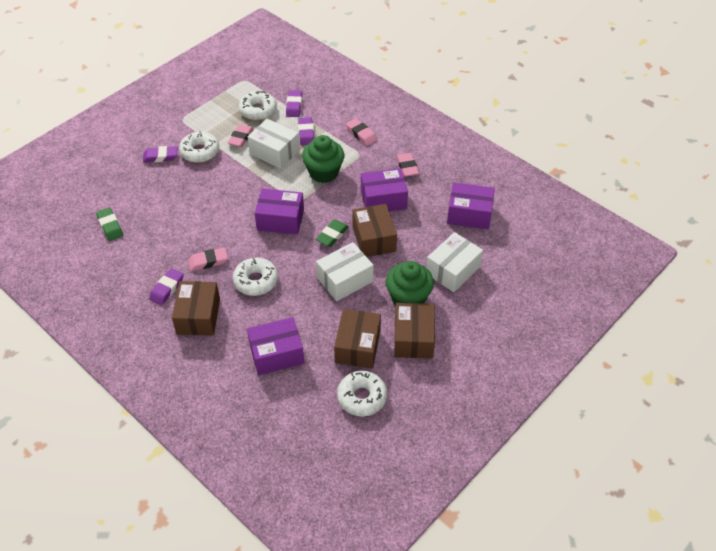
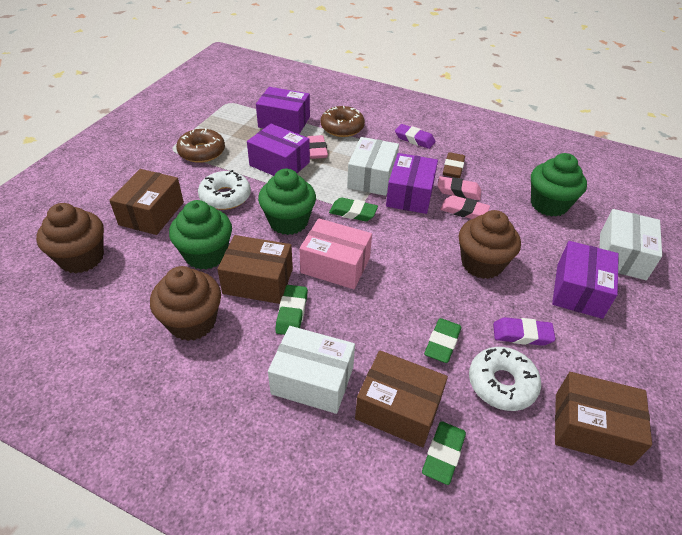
brown cupcake: none = 0 -> [36,203,104,274] [150,266,221,341] [459,210,521,279] = 3
brown donut: none = 0 -> [176,128,225,163] [320,106,365,137] = 2
brown eraser: none = 0 -> [443,152,465,178] = 1
green cupcake: [302,135,345,183] [386,261,434,305] = 2 -> [169,200,232,270] [258,169,316,235] [531,153,587,217] = 3
green eraser: [96,207,123,241] [316,220,349,247] = 2 -> [275,285,308,335] [329,197,378,221] [422,421,466,485] [424,318,462,363] = 4
pink box: none = 0 -> [299,218,372,289] = 1
pink eraser: [188,248,228,271] [227,124,254,147] [346,118,377,146] [396,153,419,177] = 4 -> [307,135,328,159] [437,176,481,200] [440,195,490,219] = 3
purple eraser: [143,146,178,163] [149,268,184,305] [286,90,302,117] [298,117,314,146] = 4 -> [395,124,436,149] [493,317,555,346] = 2
white donut: [179,131,219,163] [233,258,278,296] [239,91,277,120] [337,371,387,416] = 4 -> [198,170,251,210] [469,347,541,411] = 2

